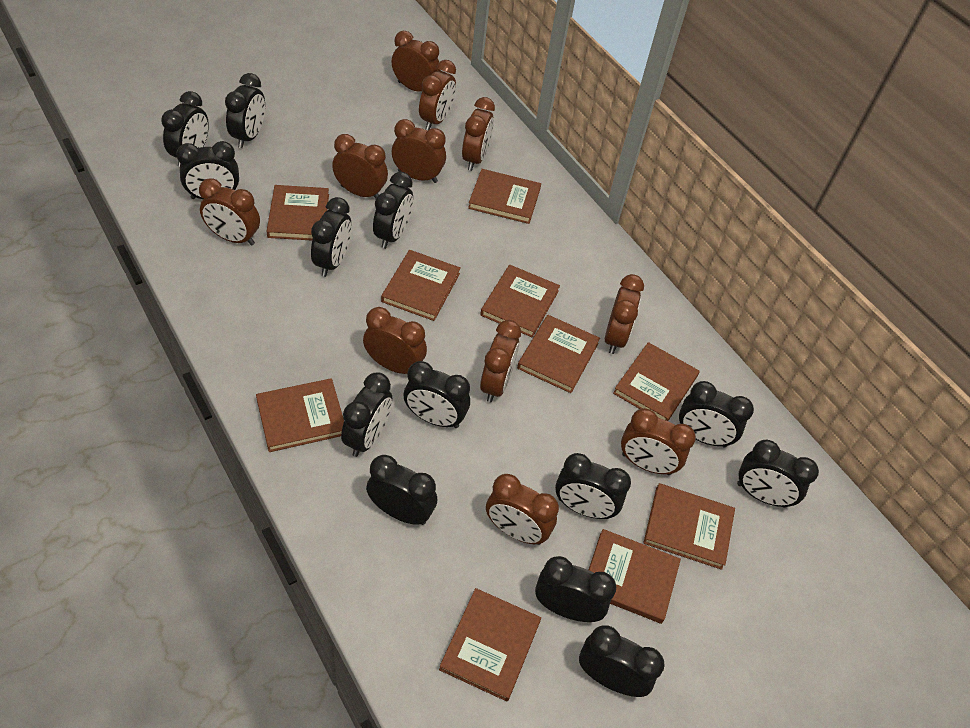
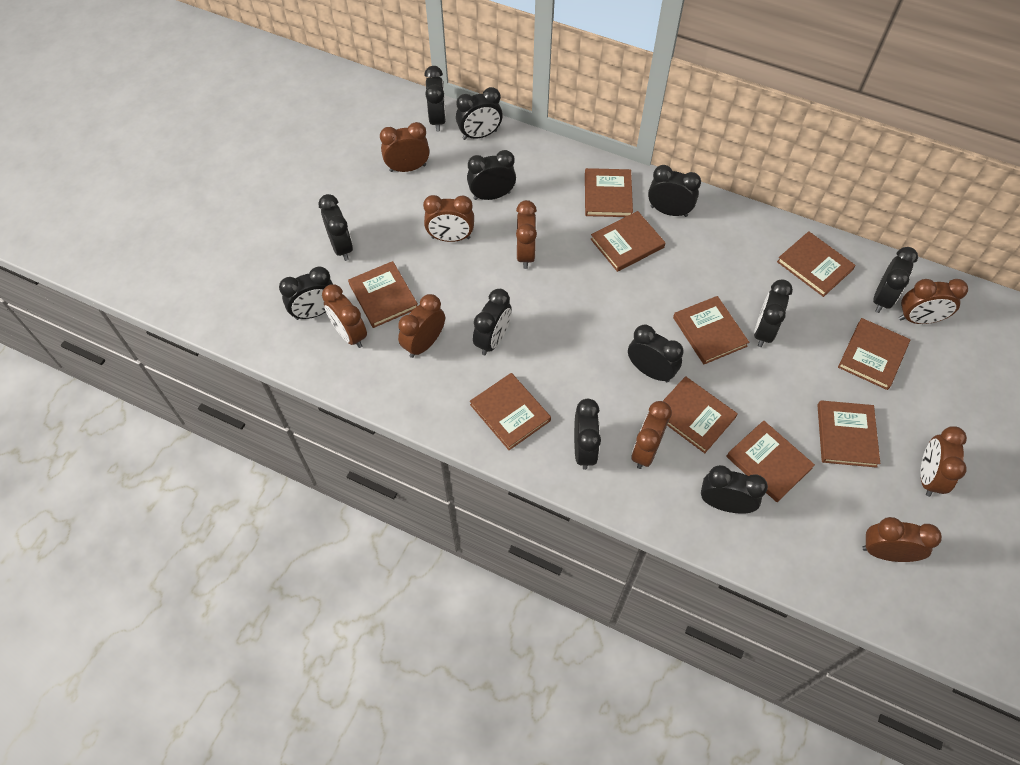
black clock: [161,91,209,167] [176,141,239,199] [225,73,265,148] [311,197,352,277] [341,372,392,457] [366,455,437,525] [373,172,413,249] [404,361,470,428] [535,556,616,622] [555,453,631,519] [579,625,665,697] [679,381,754,448] [737,440,819,508] = 13 -> [279,266,333,320] [318,194,353,261] [424,66,446,132] [456,87,503,140] [467,150,516,200] [473,289,511,355] [574,399,601,470] [628,325,684,382] [648,165,701,217] [701,465,768,514] [754,279,793,347] [873,247,918,313] = 12
brown clock: [199,178,260,246] [332,134,388,199] [363,307,427,374] [392,31,440,91] [392,119,446,183] [419,60,456,130] [462,97,495,171] [480,320,521,403] [486,474,559,545] [605,274,644,354] [621,408,696,475] = 11 -> [322,284,367,348] [380,122,430,172] [398,294,445,358] [423,195,474,242] [516,200,537,269] [632,401,672,469] [862,517,942,562] [899,279,968,324] [921,426,967,497] = 9

